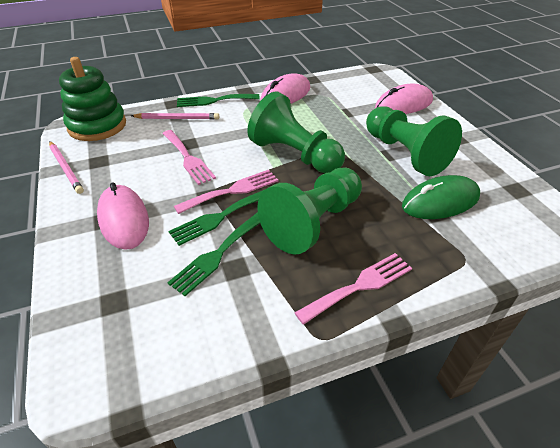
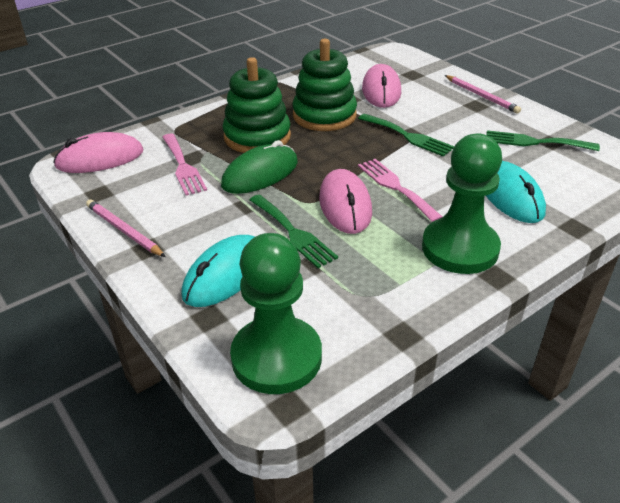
green pawn: [247,91,345,173] [257,168,362,255] [366,106,462,176] = 3 -> [230,233,322,394] [422,133,502,274] = 2
green stacking toy: [59,57,126,141] = 1 -> [223,57,291,153] [292,39,357,131] = 2
pink fork: [162,130,216,185] [174,170,278,214] [294,253,412,325] = 3 -> [162,134,207,195] [358,159,442,222] = 2
turquoise mouse: none = 0 -> [181,235,255,307] [486,161,546,223] = 2

